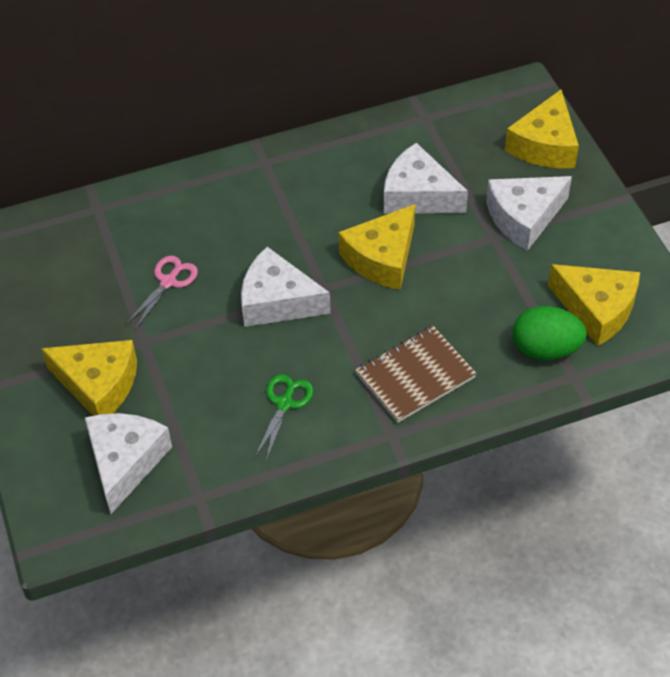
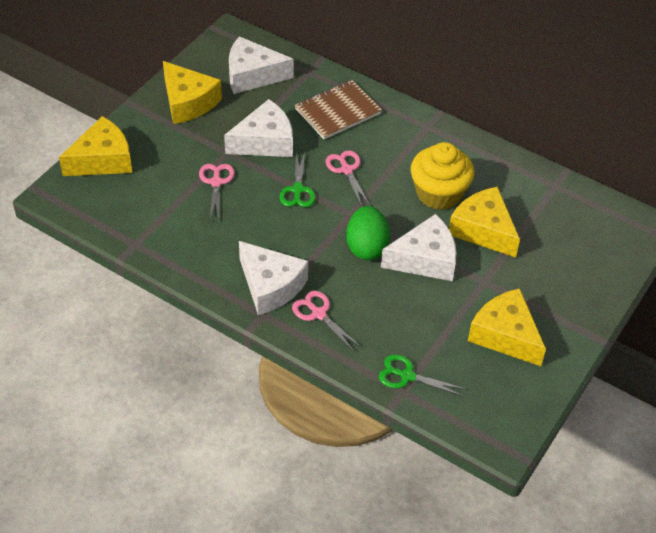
green scissors: [255,374,313,461] = 1 -> [279,152,316,207] [379,354,466,396] = 2
pink scissors: [126,256,198,328] = 1 -> [199,164,235,219] [292,291,361,351] [326,151,370,207] = 3
yellow cupcake: none = 0 -> [411,142,474,210] = 1

